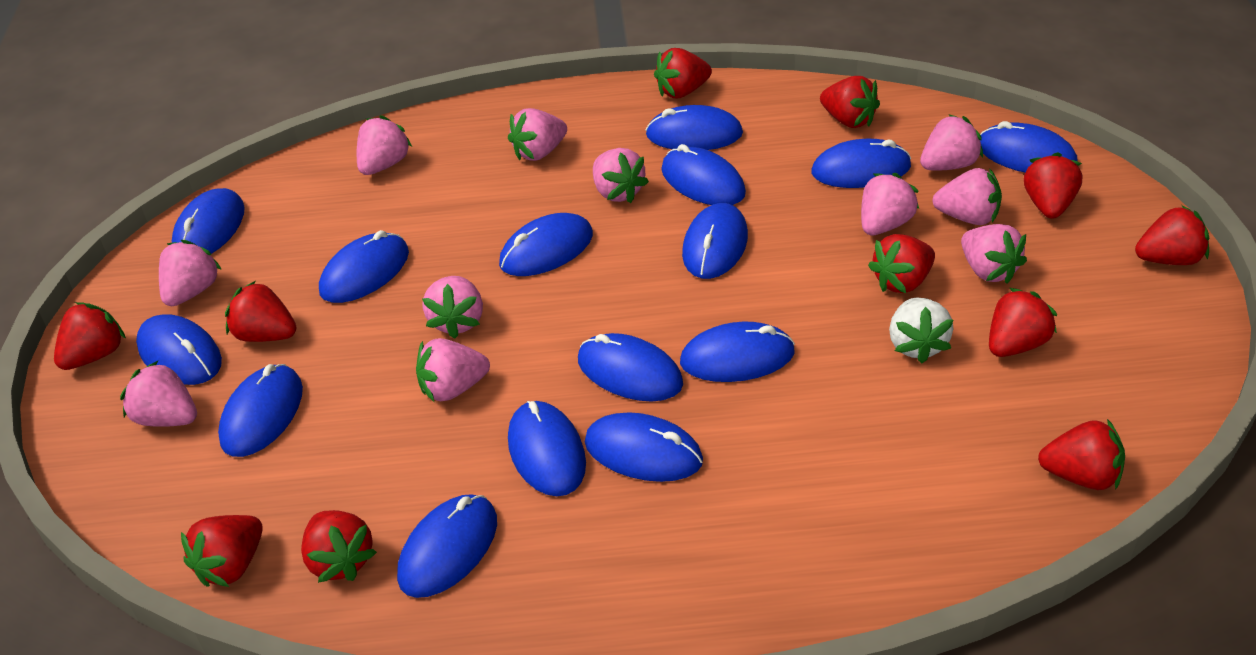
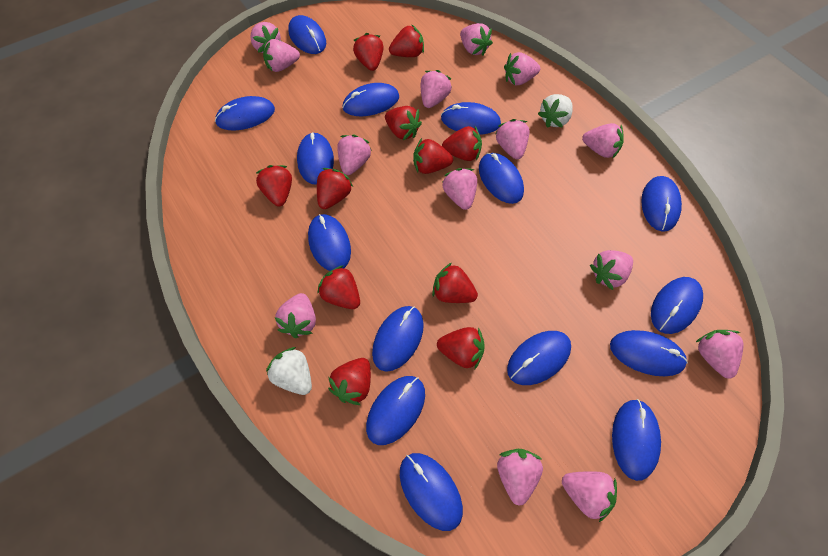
pink strawberry: [120,361,197,427] [159,240,222,306] [357,115,412,175] [416,338,490,403] [422,276,483,339] [508,108,567,161] [593,148,649,203] [861,173,919,235] [920,114,983,171] [932,168,1002,225] [961,224,1027,284] = 11 -> [250,22,281,53] [263,39,300,72] [275,293,316,338] [337,135,371,175] [421,70,452,108] [442,168,477,210] [460,23,493,55] [495,119,529,159] [497,449,543,505] [504,52,540,85] [562,471,617,522] [582,123,624,159] [590,250,633,290] [696,330,743,378] = 14
white strawberry: [889,298,953,363] = 1 -> [266,347,312,395] [538,94,573,128] = 2

